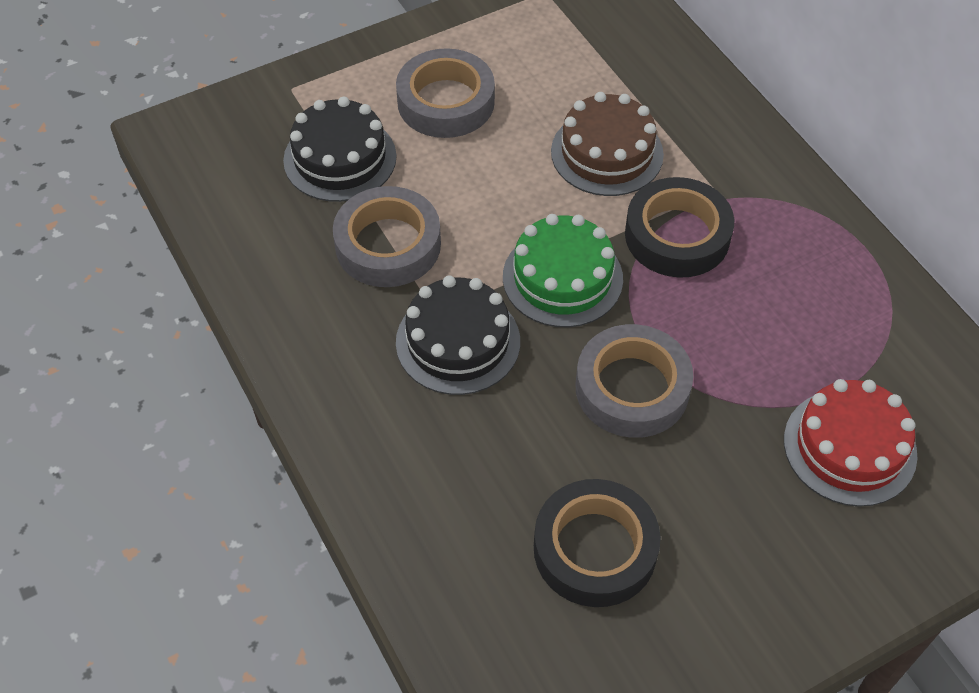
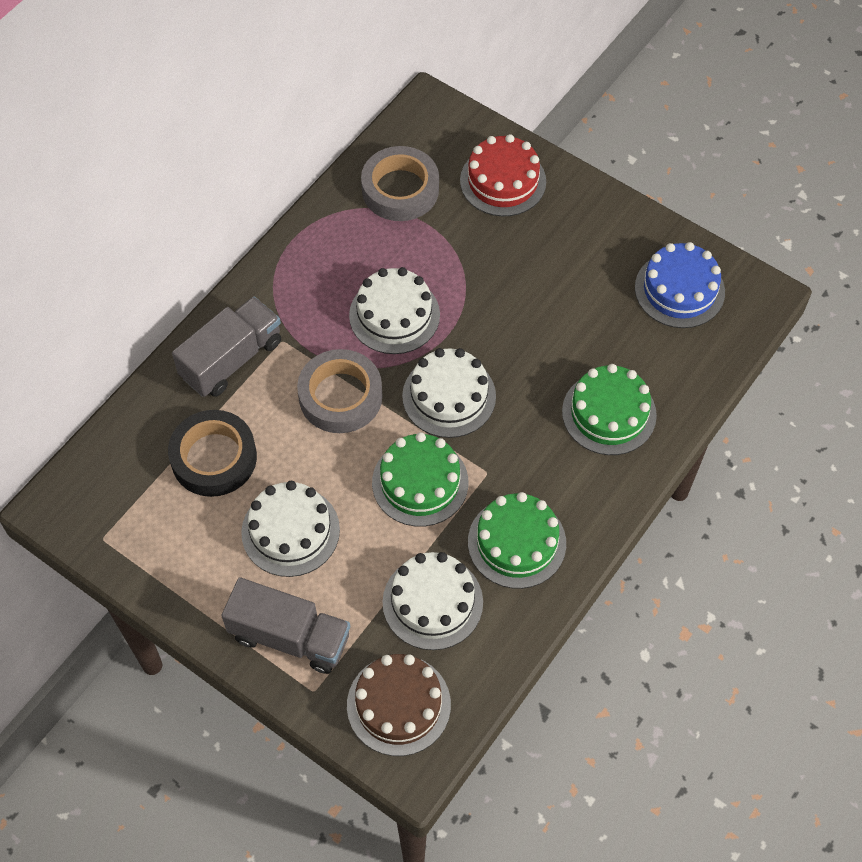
black cake: [283,97,397,202] [396,275,520,395] = 2 -> none = 0
black tape: [534,479,661,607] [625,177,734,278] = 2 -> [168,410,257,497] = 1
blue cake: none = 0 -> [635,242,725,328] = 1
green cake: [503,214,623,327] = 1 -> [372,432,468,527] [468,492,566,589] [562,364,657,455] = 3
grey tape: [333,186,441,287] [396,48,495,138] [575,324,693,438] = 3 -> [297,349,383,433] [361,146,439,221] = 2
grey truck: none = 0 -> [172,297,281,397] [221,577,350,674] = 2
white cake: none = 0 -> [241,481,340,577] [349,267,440,354] [383,552,483,650] [402,348,496,438] = 4

